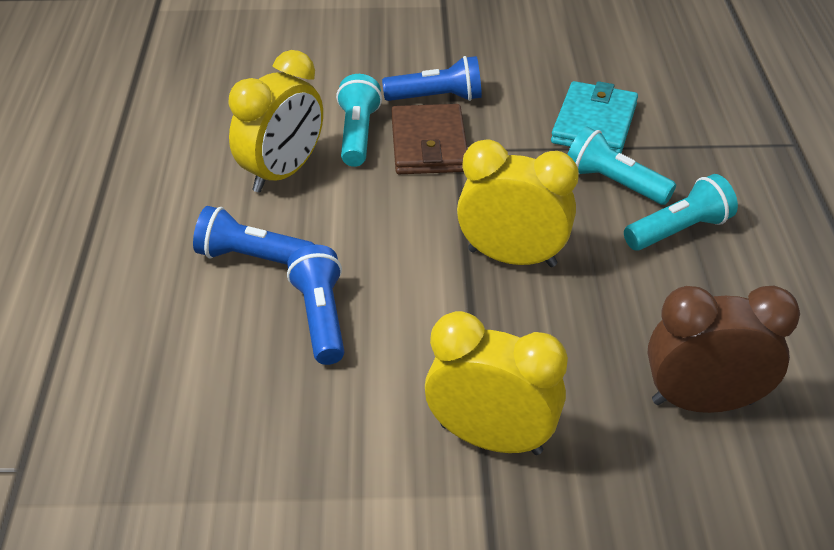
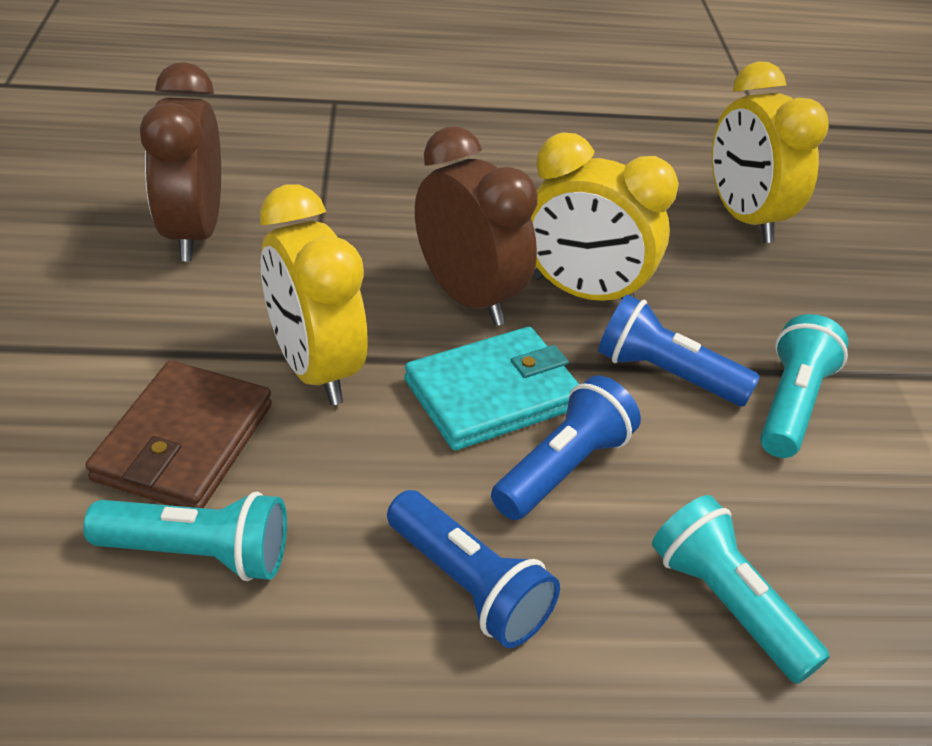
brown clock: [647,286,800,413] = 1 -> [140,62,221,261] [415,126,538,326] = 2

